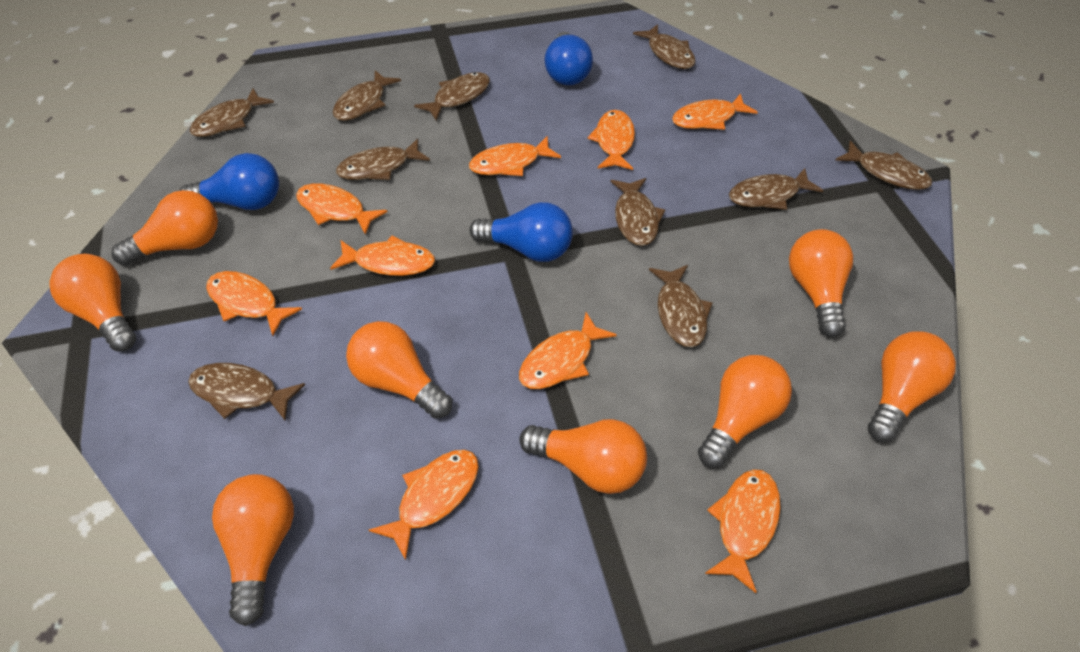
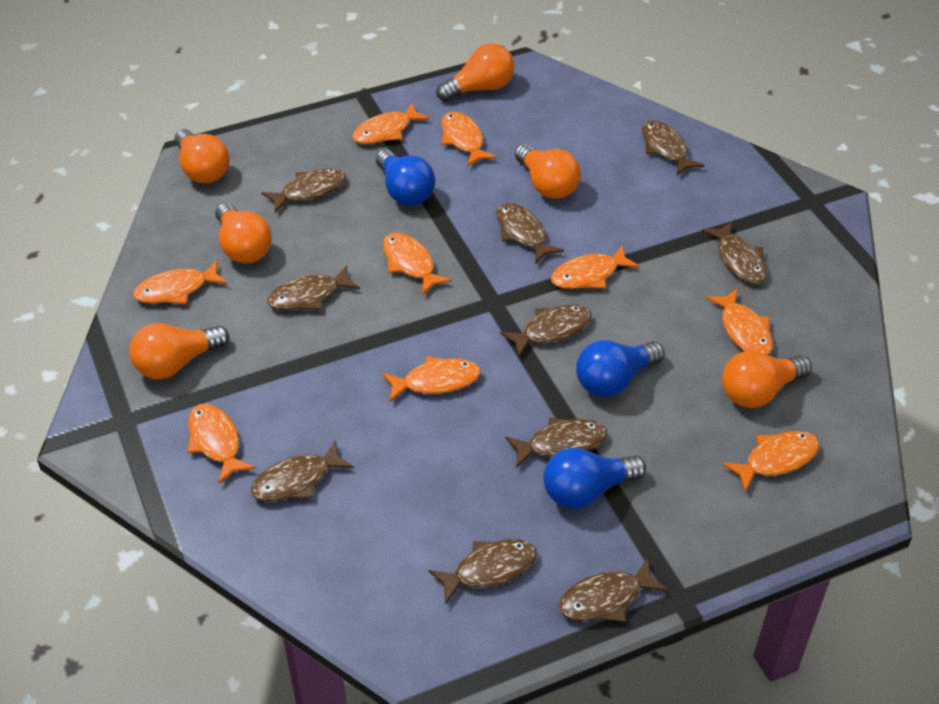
orange light bulb: [49,254,136,351] [112,190,218,266] [212,474,294,626] [346,321,452,419] [519,419,647,494] [698,355,792,468] [789,229,853,337] [868,331,956,442] = 8 -> [129,323,229,379] [175,129,229,183] [215,203,272,263] [436,43,514,101] [515,144,580,199] [722,351,812,408] = 6

